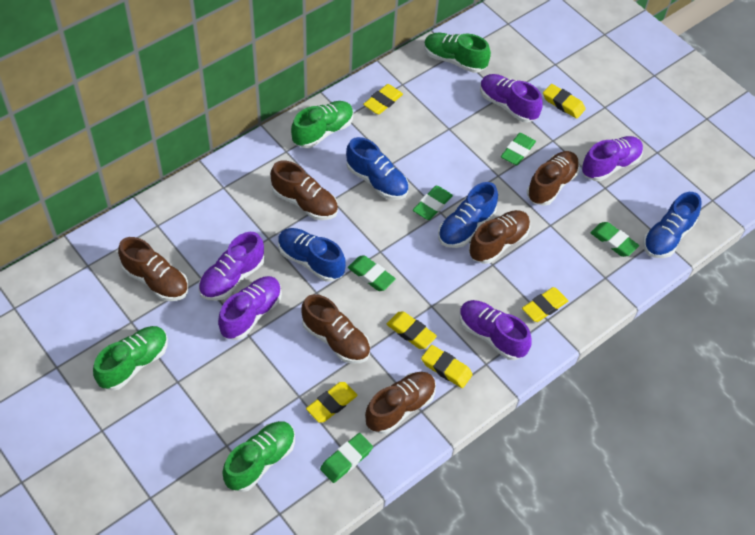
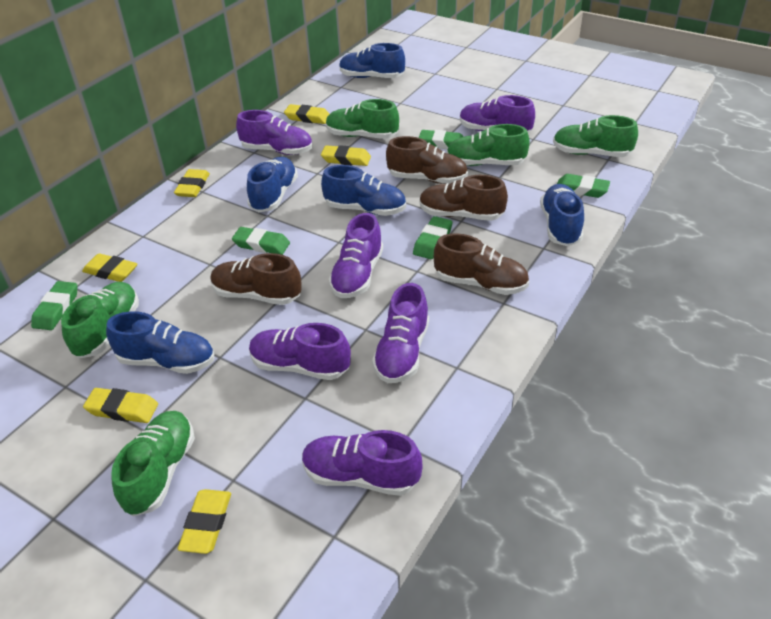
blue shoe: [278,228,346,282] [346,137,409,200] [438,182,498,248] [643,192,701,258] = 4 -> [106,311,214,374] [247,157,298,212] [321,165,406,216] [339,43,405,78] [540,184,584,246] = 5
brown shoe: [118,237,188,301] [271,161,338,220] [301,294,370,364] [365,372,436,434] [469,210,530,264] [527,151,580,206] = 6 -> [210,253,302,305] [386,136,468,184] [419,175,508,221] [434,233,529,295] = 4
green shoe: [93,326,168,391] [222,421,295,492] [291,101,353,148] [424,33,491,73] = 4 -> [61,282,139,358] [111,411,195,517] [326,99,399,139] [447,124,530,166] [553,115,638,157] = 5
purple shoe: [198,232,265,301] [218,276,282,340] [459,300,532,360] [480,74,543,122] [581,136,643,181] = 5 -> [236,110,312,155] [249,323,351,380] [302,430,423,496] [329,213,383,298] [372,283,429,383] [460,95,535,133] = 6

